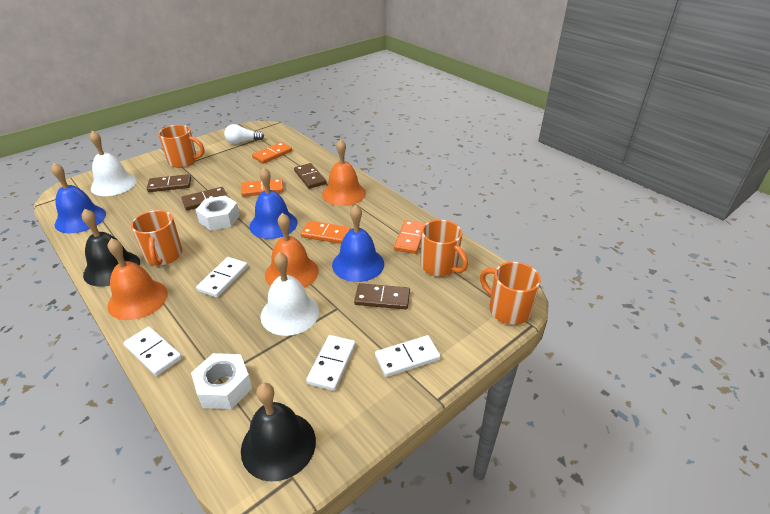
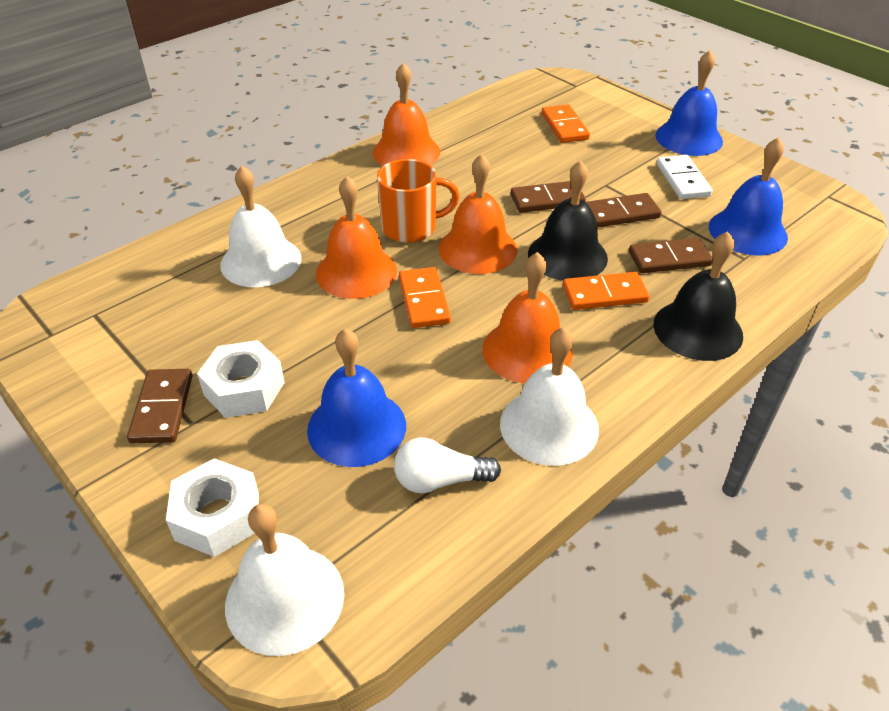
orange bell: [107,238,168,320] [265,213,319,288] [322,139,366,206] = 3 -> [316,176,397,299] [373,63,440,166] [439,154,517,274] [482,252,573,384] = 4
orange domino: [241,178,284,197] [252,142,292,164] [301,221,351,244] [394,220,426,254] = 4 -> [399,267,451,328] [542,104,590,143] [563,272,650,310] = 3
orange mug: [131,210,182,266] [158,125,204,168] [420,220,468,276] [480,262,541,325] = 4 -> [377,159,460,243] = 1
white bell: [90,130,137,196] [260,252,319,336] = 2 -> [220,166,301,287] [225,504,344,656] [500,327,599,466] = 3
white domino: [123,326,182,376] [196,257,248,298] [306,335,356,391] [375,335,441,377] = 4 -> [657,155,713,199] = 1

